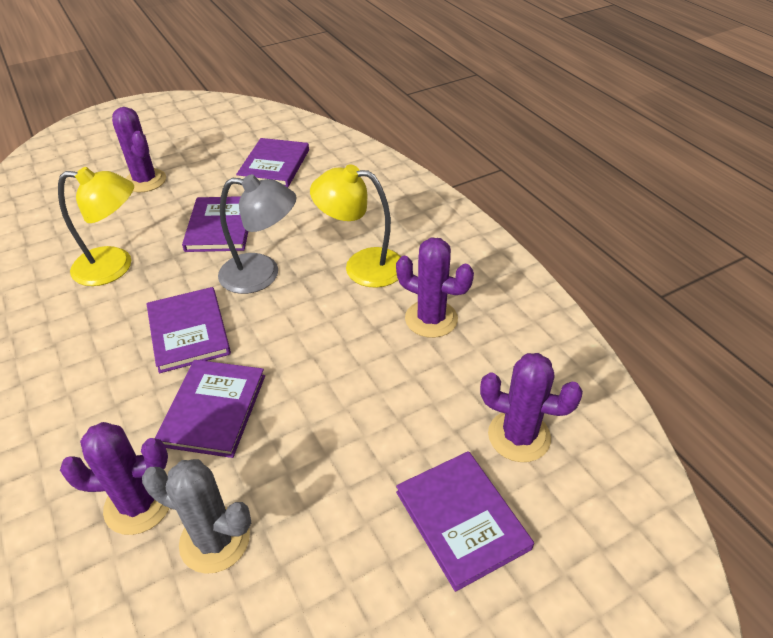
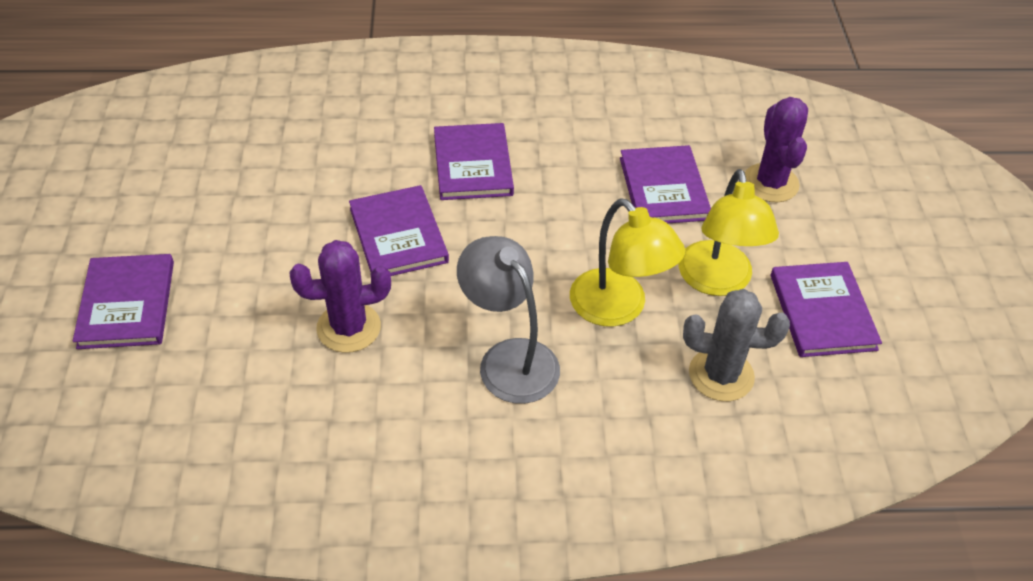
purple cactus: [60,422,170,535] [112,107,166,192] [396,238,474,338] [480,353,583,462] = 4 -> [289,240,391,353] [745,97,808,202] = 2

